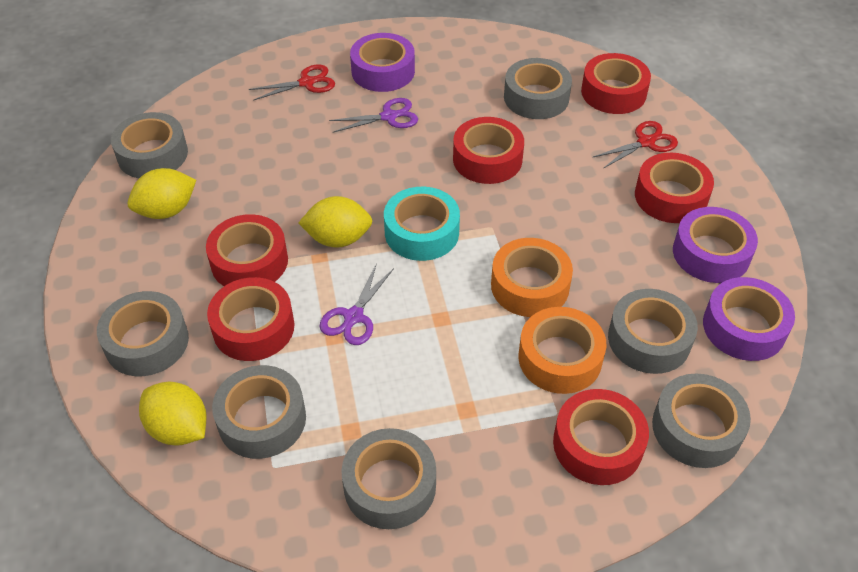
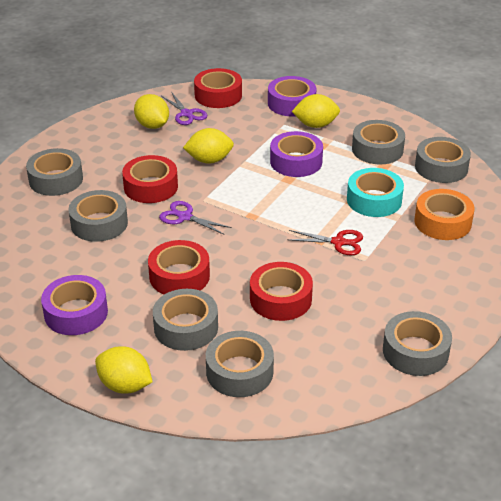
orange tape: [491,238,573,317] [518,307,607,394] = 2 -> [415,189,475,240] = 1
red scissors: [249,65,335,101] [593,121,678,169] = 2 -> [287,230,363,256] = 1
red tape: [206,214,288,286] [207,277,294,361] [453,117,524,184] [553,389,649,485] [581,53,651,114] [635,153,714,223] = 6 -> [122,155,178,203] [148,240,210,294] [194,68,242,108] [250,262,313,321] = 4
yellow lemon: [127,168,196,219] [139,382,207,446] [299,196,372,248] = 3 -> [95,347,152,394] [134,94,169,129] [183,128,234,163] [292,94,340,128] = 4

